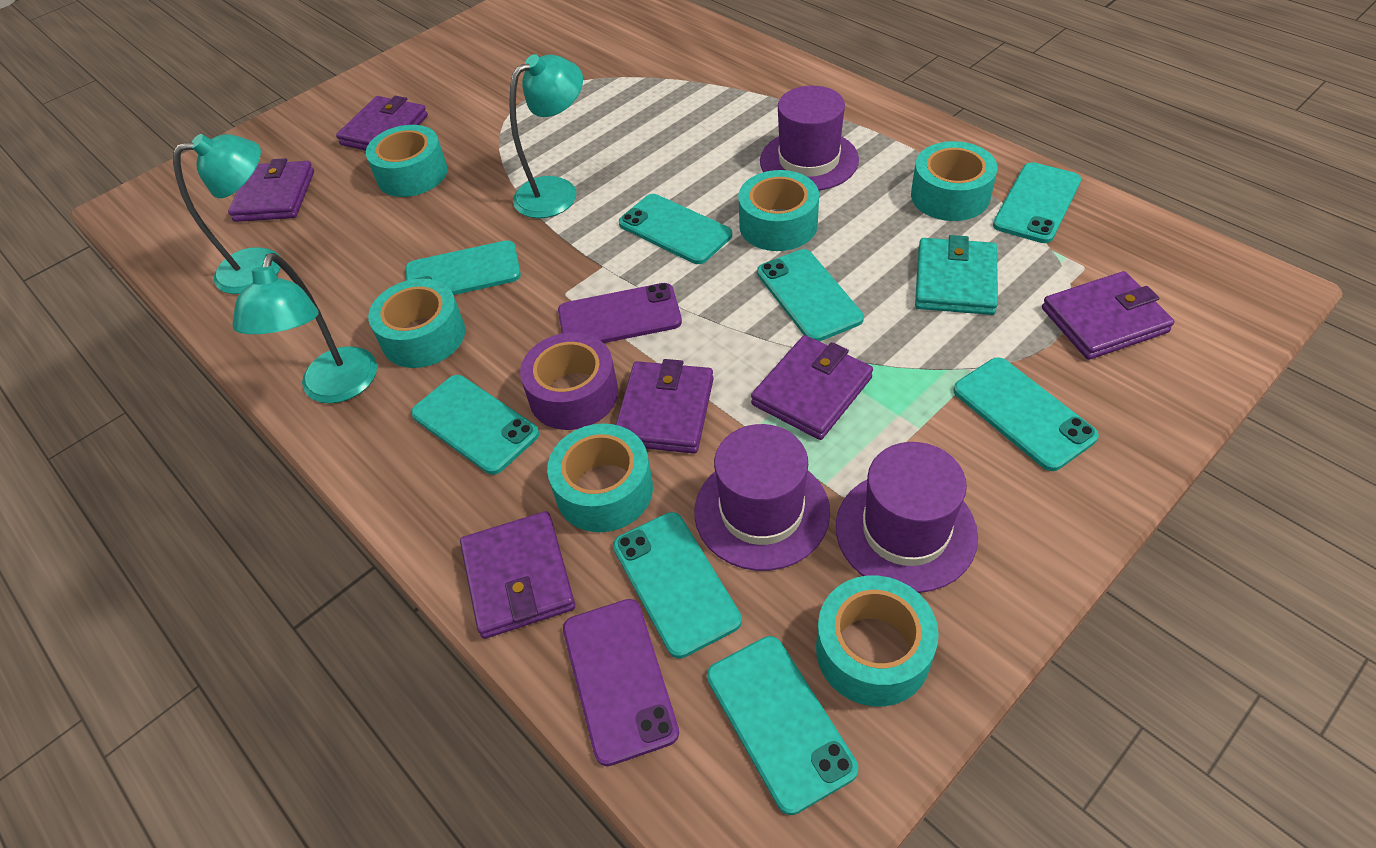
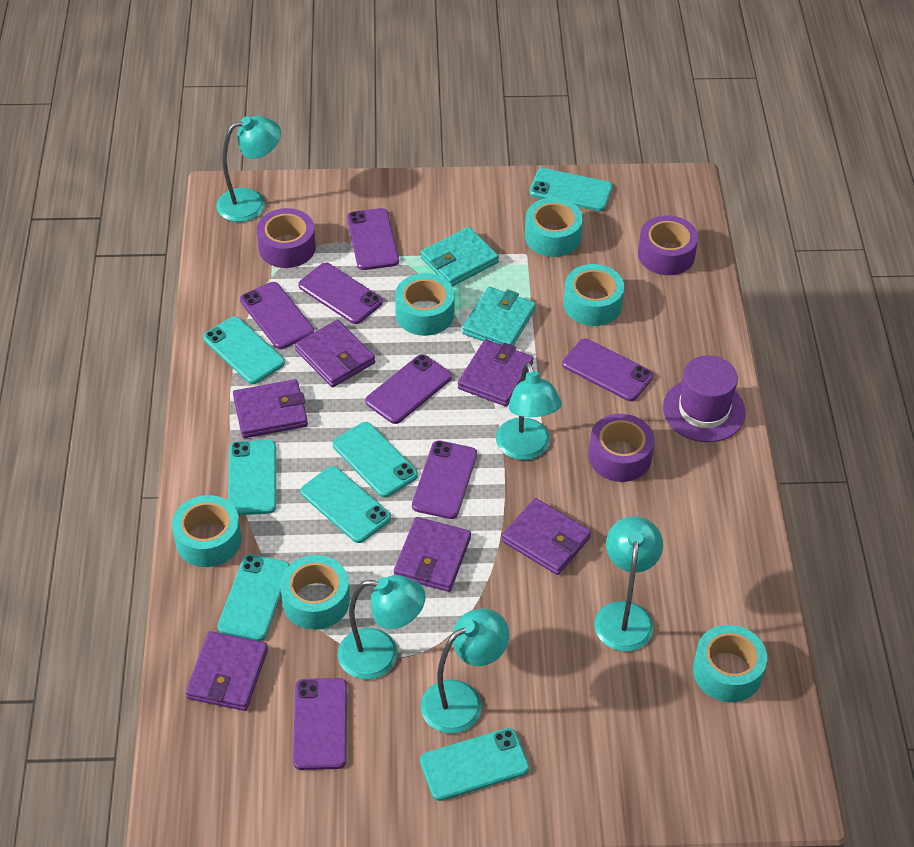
purple hat: [694,424,830,571] [760,86,859,191] [836,442,978,593] = 3 -> [663,355,746,442] = 1
purple phone: [558,283,682,343] [563,599,679,766] = 2 -> [240,282,314,349] [293,678,347,770] [298,263,383,324] [347,208,399,270] [365,354,452,424] [412,440,477,519] [562,338,653,401] = 7
purple tape: [520,333,618,430] = 1 -> [257,208,316,268] [589,414,654,482] [638,215,698,275] = 3
turquoise lamp: [173,134,281,294] [232,253,377,403] [509,54,583,218] = 3 -> [216,116,281,222] [338,575,425,679] [421,608,509,734] [496,362,562,460] [594,516,663,651] = 5
turquoise phone: [405,240,521,295] [411,375,539,475] [613,512,742,659] [619,194,732,264] [707,636,858,815] [757,249,864,342] [953,357,1099,471] [993,162,1081,243] = 8 -> [203,316,285,384] [218,554,289,641] [228,440,276,515] [300,466,391,543] [333,422,418,498] [420,728,529,801] [530,168,613,211] = 7
turquoise wallet: [915,235,998,315] = 1 -> [421,227,499,286] [462,287,536,346] = 2

